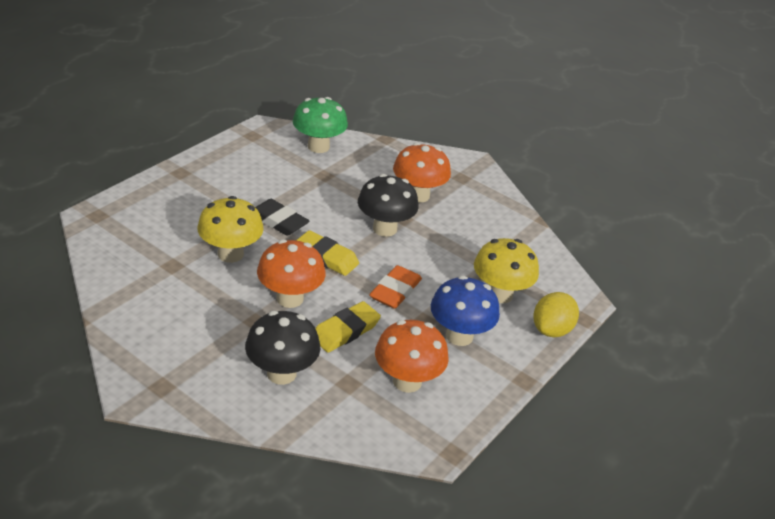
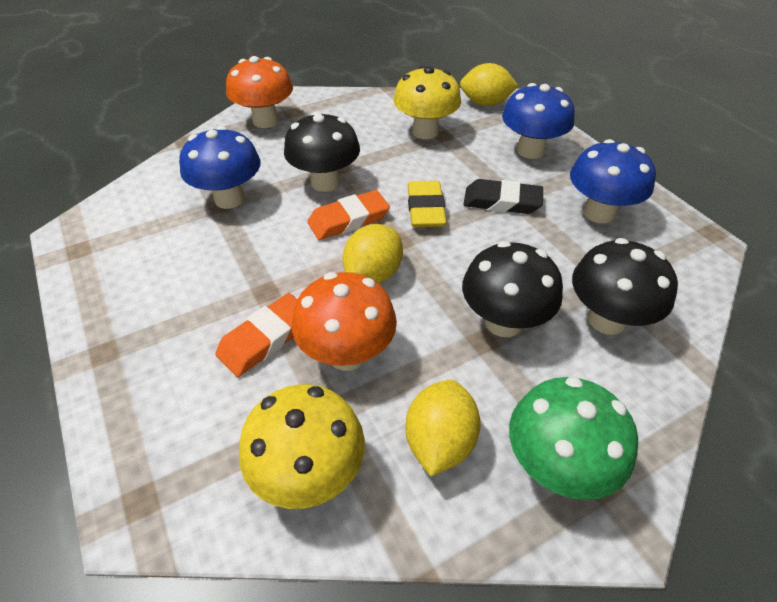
black mushroom: [245,311,320,385] [358,174,419,237] = 2 -> [284,112,360,192] [462,241,563,337] [572,238,678,335] = 3
blue mushroom: [431,276,500,346] = 1 -> [179,126,260,209] [502,83,575,159] [570,139,656,223] = 3
orange eraser: [369,265,422,309] = 1 -> [215,293,297,377] [307,190,390,240] = 2
orange mushroom: [257,239,326,308] [375,320,449,393] [393,143,451,203] = 3 -> [226,56,293,128] [292,272,397,371] = 2
yellow eraser: [296,230,359,276] [315,301,381,352] = 2 -> [408,181,447,227] = 1
yellow lemon: [533,292,579,337] = 1 -> [343,224,403,283] [406,380,481,476] [460,63,518,106] = 3

